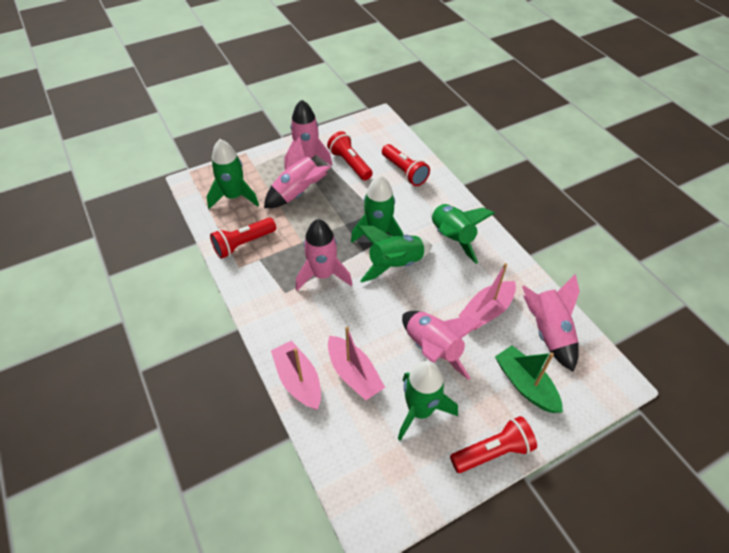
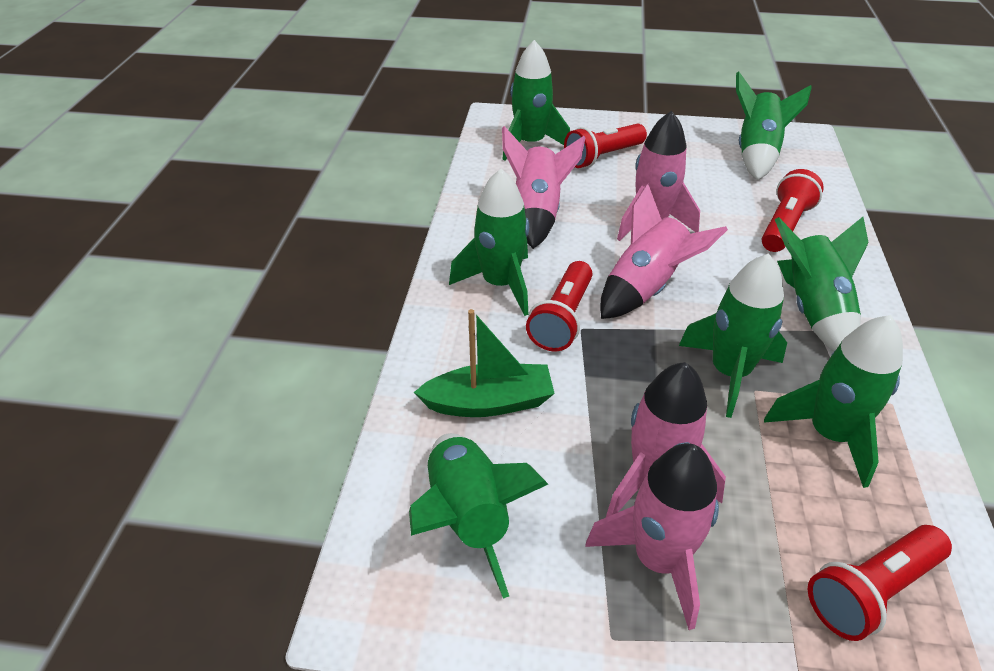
green rocket: [207,139,259,209] [351,175,404,243] [358,226,432,283] [398,361,458,441] [430,204,495,264] = 5 -> [409,433,548,599] [449,169,529,316] [502,40,570,160] [679,253,787,418] [736,72,812,180] [764,315,903,488] [775,217,868,352] = 7
pink boat: [271,340,321,410] [328,327,385,400] [459,263,516,331] = 3 -> none = 0

